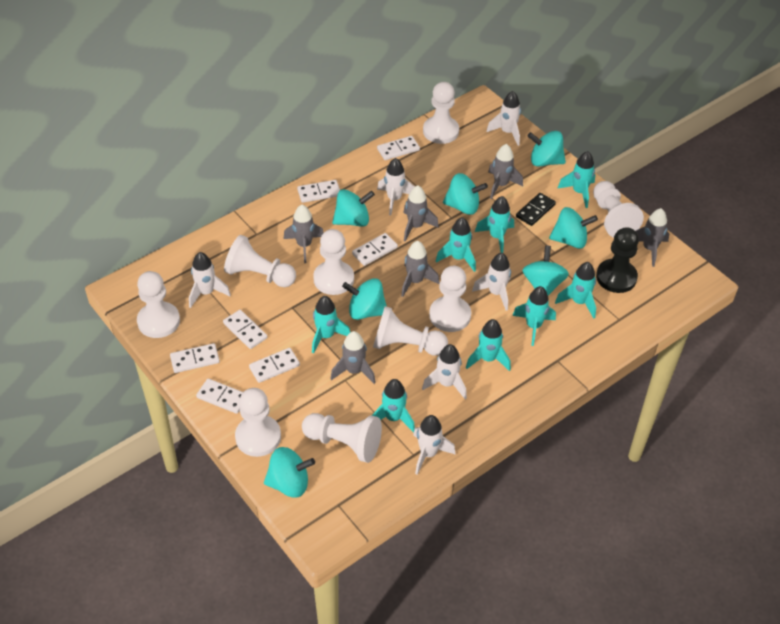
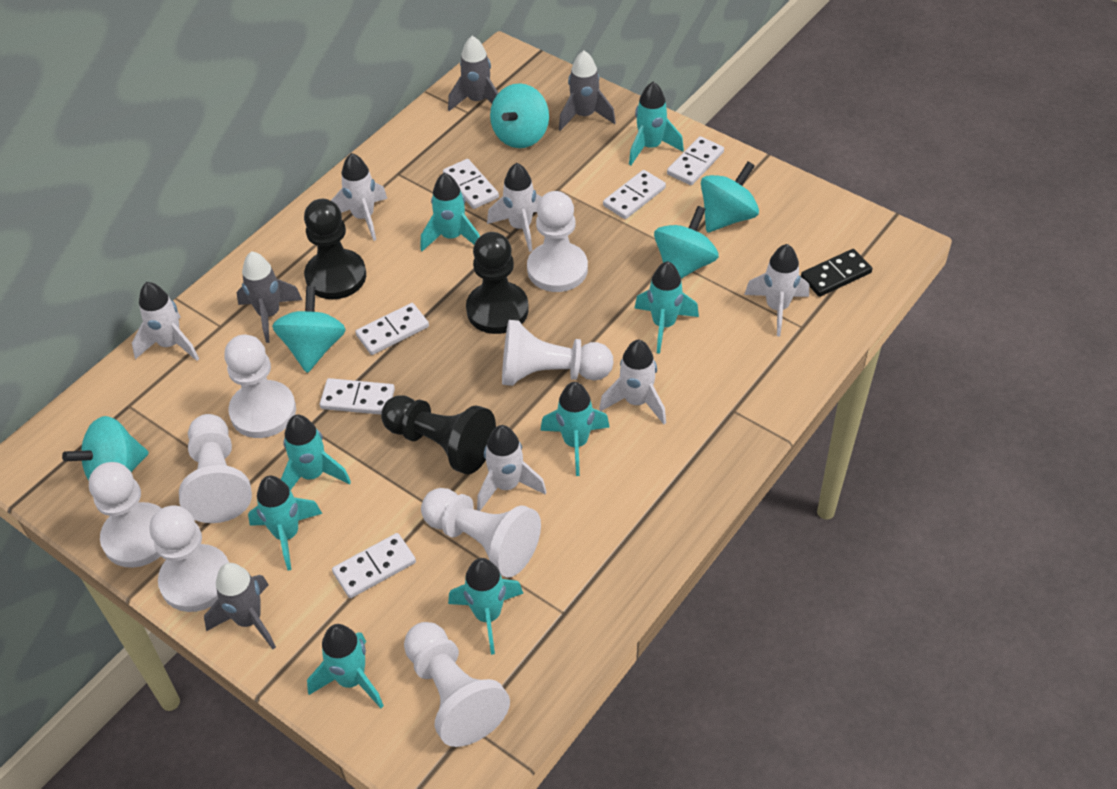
black pawn: [596,227,639,293] = 1 -> [304,199,366,299] [381,395,496,474] [466,232,529,334] = 3
grey rocket: [284,205,324,263] [330,331,376,384] [401,241,439,297] [403,185,439,242] [488,144,523,199] [635,208,670,267] = 6 -> [204,563,276,649] [236,251,302,343] [448,36,498,111] [559,51,616,131] = 4
turquoise spinning top: [264,447,315,498] [332,189,375,227] [342,278,387,320] [443,173,488,215] [522,246,569,296] [528,131,566,167] [549,207,598,249] = 7 -> [62,416,148,480] [272,286,346,373] [490,83,549,148] [654,206,719,279] [701,161,759,232] = 5
white domino: [170,343,220,373] [196,379,243,414] [223,310,268,349] [249,348,300,383] [297,180,340,203] [352,233,398,266] [377,136,420,160] = 7 -> [320,378,395,415] [332,533,416,598] [355,303,429,355] [443,159,499,209] [603,170,666,219] [667,136,724,185] = 6
white pawn: [137,271,180,338] [224,235,296,287] [235,388,281,457] [302,413,382,463] [313,229,354,295] [373,306,448,356] [423,82,459,144] [429,266,471,332] [593,181,644,238] = 9 -> [89,462,162,568] [150,505,229,612] [179,414,252,523] [224,335,296,438] [404,622,510,747] [421,488,541,578] [502,320,613,386] [527,191,588,292] = 8

